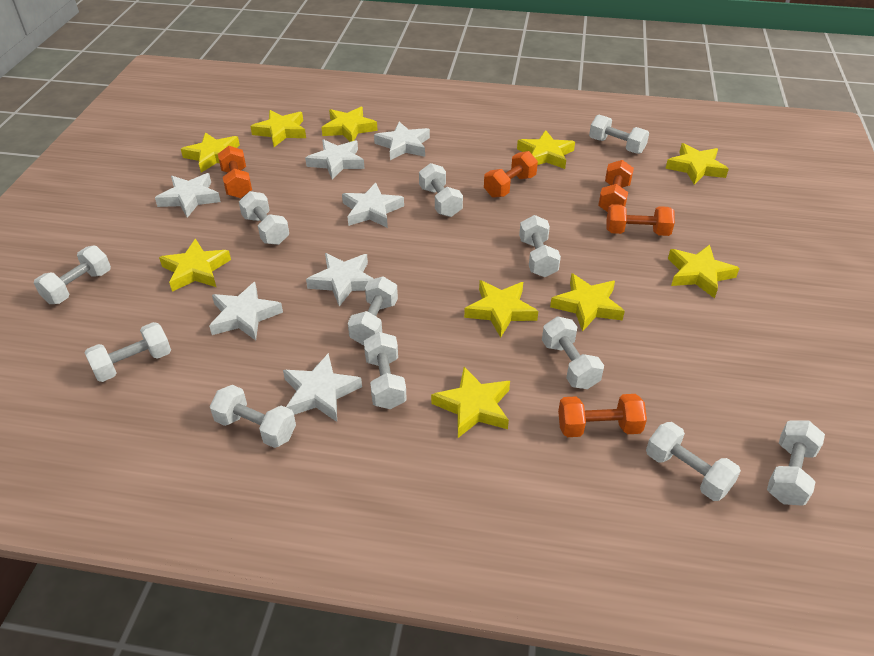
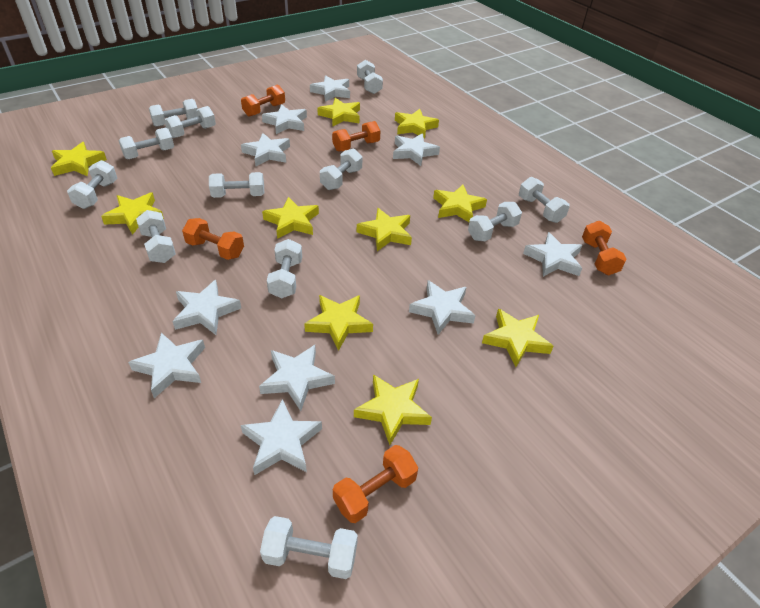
white star: [155,173,221,218] [209,282,283,340] [283,353,362,422] [305,139,365,179] [306,253,374,306] [342,183,404,228] [374,122,430,160] = 7 -> [128,333,205,398] [172,280,241,335] [241,133,290,166] [241,399,322,475] [259,345,335,411] [262,104,307,134] [310,75,350,102] [393,133,440,166] [409,280,476,335] [523,232,582,277] = 10

